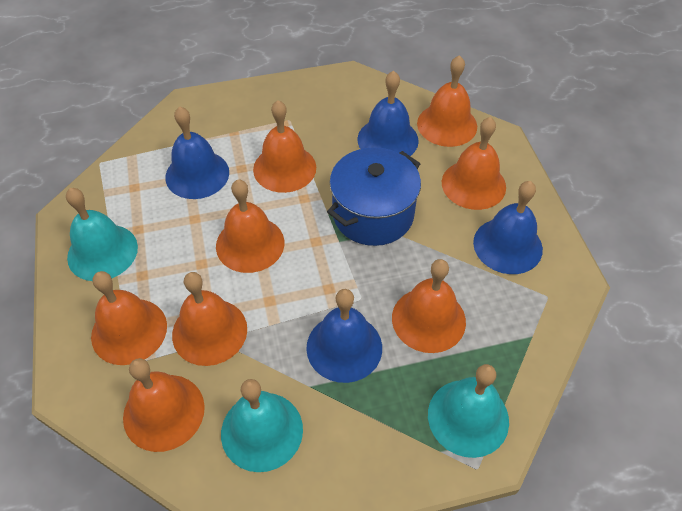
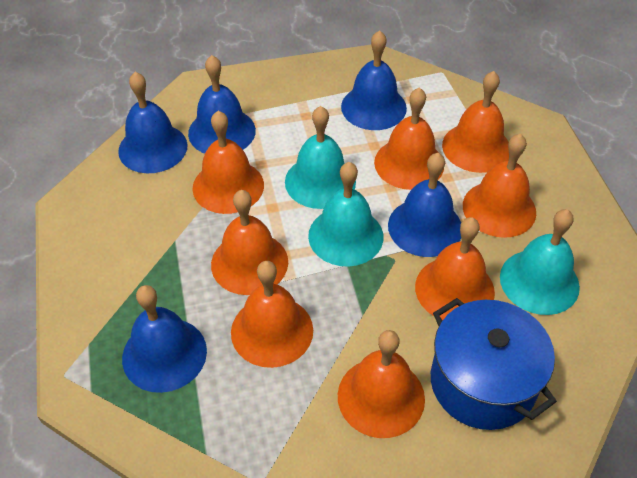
blue bell: [165,107,229,199] [306,289,382,383] [358,71,419,156] [473,181,543,274] = 4 -> [118,72,187,173] [122,285,207,393] [188,55,256,154] [341,30,407,130] [388,153,461,257] = 5

